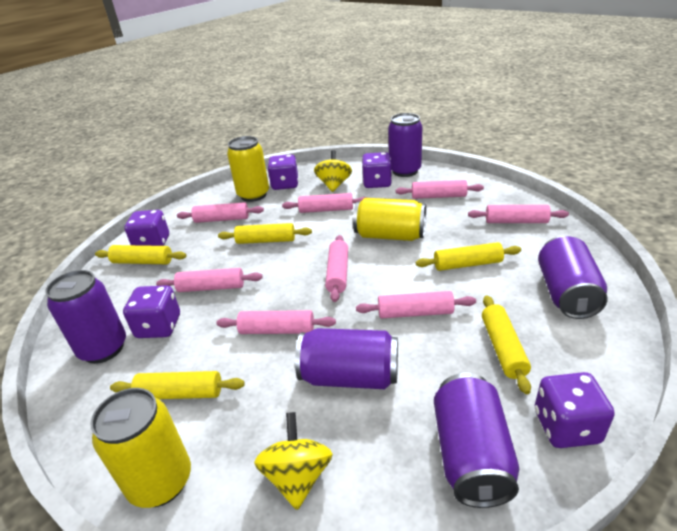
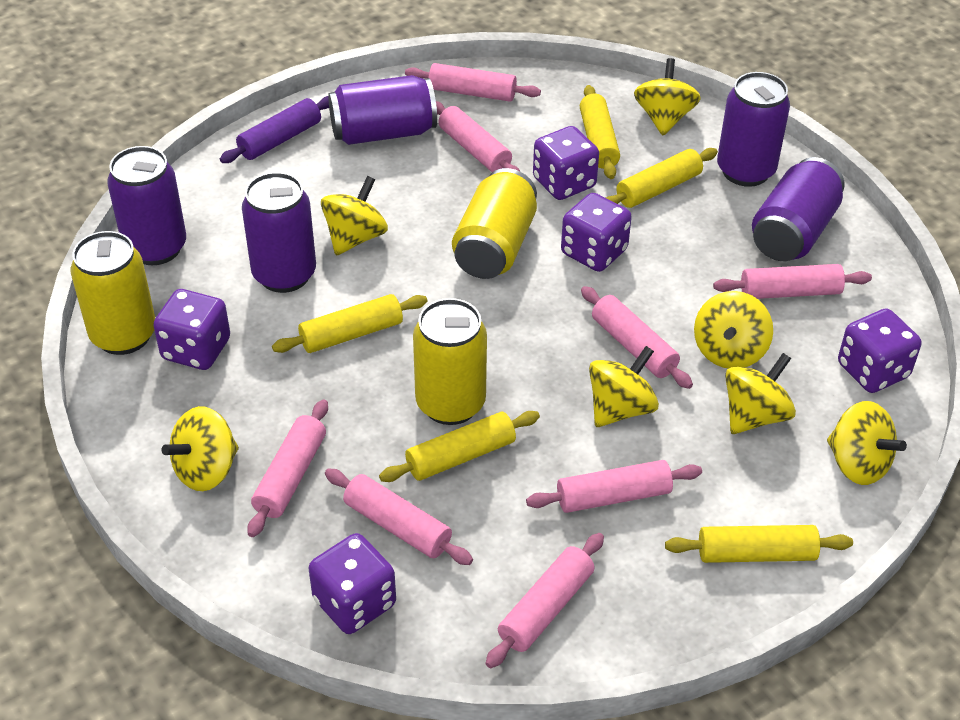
purple rolling pin: none = 0 -> [220,96,329,163] = 1
yellow spinning top: [254,412,333,510] [314,150,352,192] = 2 -> [161,406,239,491] [321,176,388,255] [589,346,659,427] [634,58,701,135] [694,291,773,369] [725,353,796,434] [827,401,907,485] = 7

